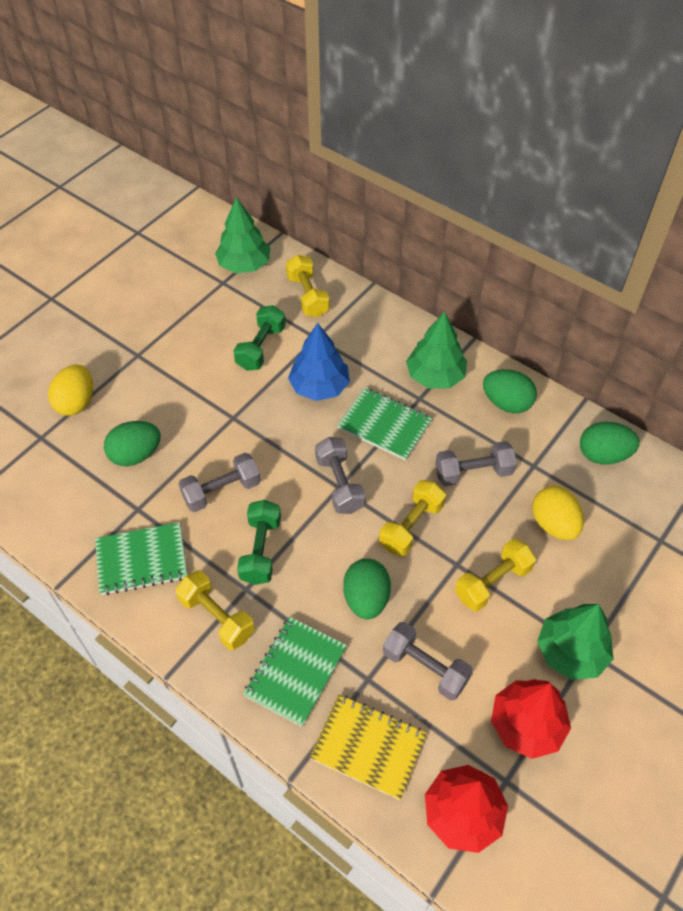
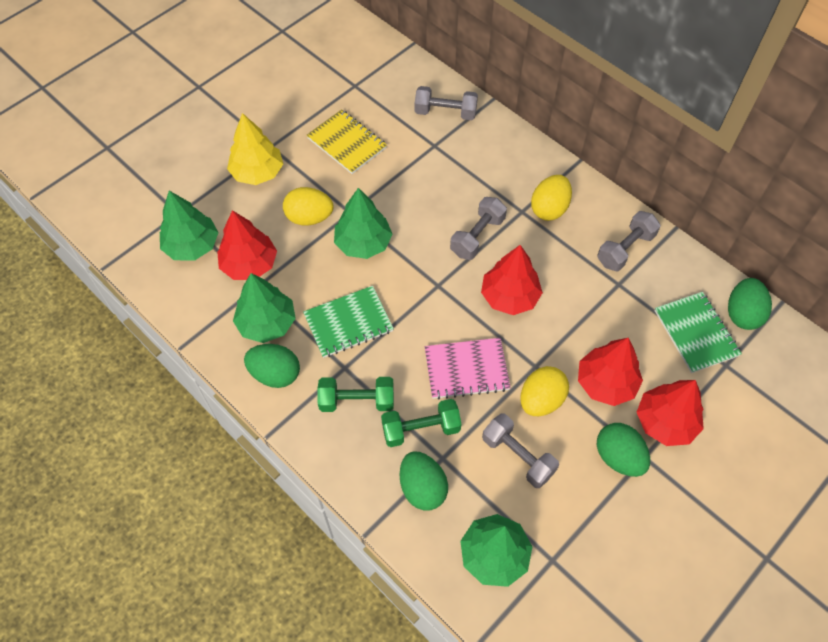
blue tree: [288,323,350,401] = 1 -> none = 0
green notebook: [95,522,187,595] [243,617,347,727] [337,388,432,460] = 3 -> [303,286,394,358] [655,292,742,373] = 2
green tree: [215,197,271,273] [406,312,467,389] [537,604,613,680] = 3 -> [160,191,219,260] [233,273,296,343] [334,188,392,259] [460,514,532,587] = 4
pink notebook: none = 0 -> [425,338,511,399] = 1
red tree: [425,765,508,853] [491,679,571,759] = 2 -> [217,210,277,280] [481,245,543,315] [578,338,643,406] [637,380,704,446] = 4
yellow dumbbell: [176,571,255,650] [286,255,330,317] [379,480,446,556] [455,539,536,612] = 4 -> none = 0
yellow egg: [48,364,93,416] [532,486,584,540] = 2 -> [283,187,334,225] [520,366,569,416] [531,175,572,221] = 3
yellow tree: none = 0 -> [227,113,283,185] = 1

